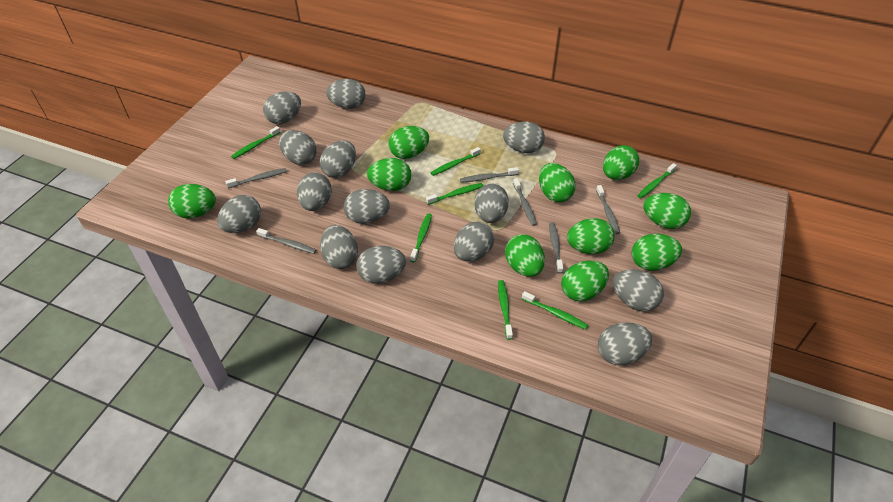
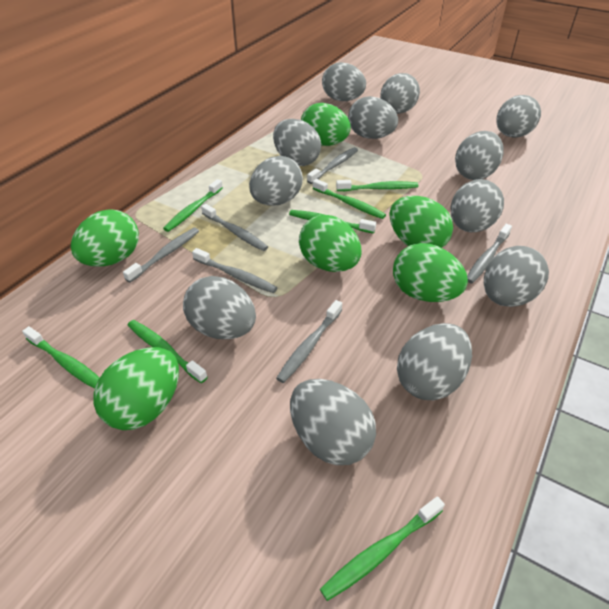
green egg: [168,184,216,218] [367,158,411,191] [388,126,429,159] [505,234,545,277] [539,163,576,202] [561,260,609,301] [567,218,615,254] [603,145,639,180] [632,234,682,271] [643,193,691,229] = 10 -> [71,209,139,267] [93,347,179,430] [299,215,361,272] [301,103,351,146] [389,196,453,248] [393,243,468,302] = 6
grey egg: [217,195,261,233] [263,91,301,124] [279,130,317,165] [297,172,332,211] [320,141,356,178] [320,225,358,269] [326,79,366,109] [344,189,390,224] [356,246,406,284] [454,222,494,262] [474,184,509,223] [503,121,545,153] [598,323,652,365] [613,270,664,311] = 14 -> [183,276,256,339] [249,156,303,206] [273,119,321,166] [290,379,376,465] [322,62,366,101] [348,96,398,139] [380,73,420,114] [397,323,472,400] [451,179,504,232] [455,131,504,180] [484,246,549,307] [496,95,541,138] = 12

